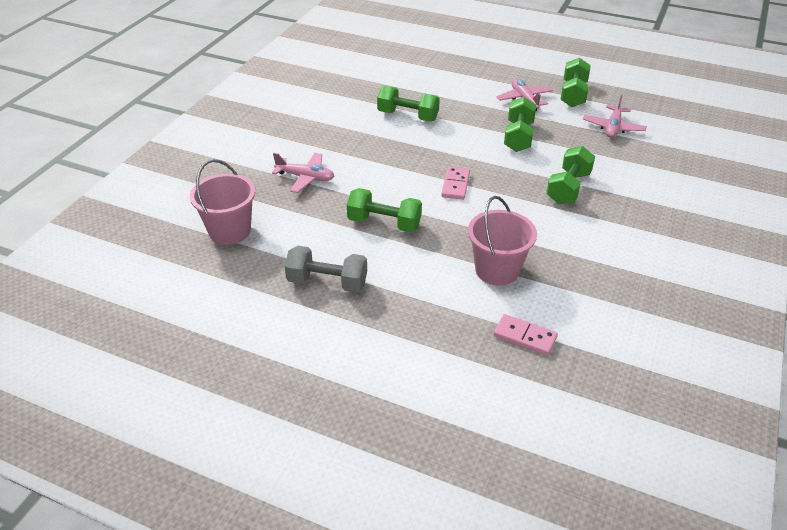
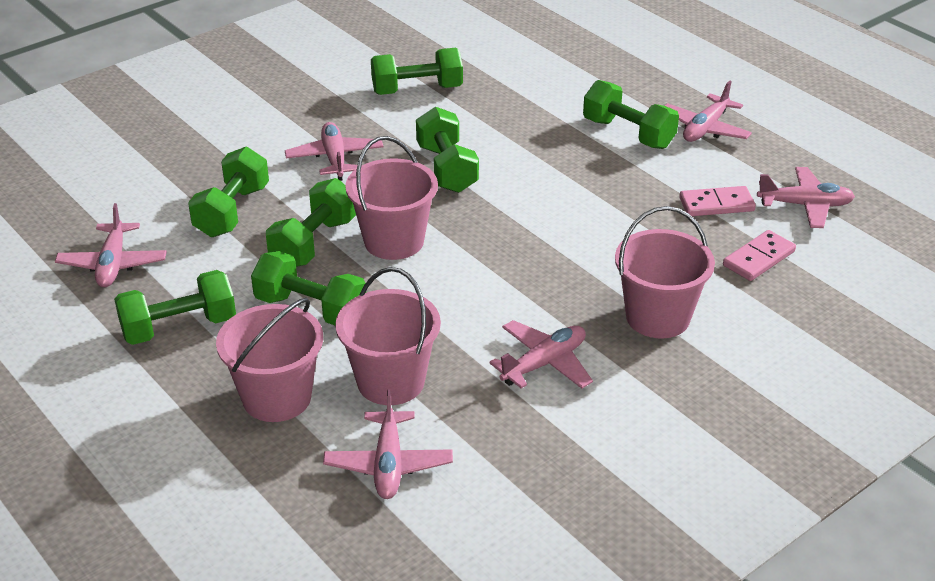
green dumbbell: [347,188,422,232] [377,85,440,121] [504,97,536,152] [546,146,595,205] [560,58,591,107] = 5 -> [114,270,236,345] [188,147,269,237] [251,251,366,326] [266,178,356,267] [371,48,463,95] [416,107,479,193] [583,80,679,149] = 7
grey dumbbell: [284,246,367,292] = 1 -> none = 0
pink bucket: [190,159,255,245] [468,196,537,286] = 2 -> [216,298,323,422] [335,267,441,405] [345,136,438,260] [615,206,715,338] = 4
pink plane: [272,153,334,193] [496,79,553,111] [583,95,647,138] = 3 -> [55,203,167,287] [285,122,383,181] [323,389,453,499] [489,320,593,389] [665,80,752,142] [757,167,855,228] = 6

